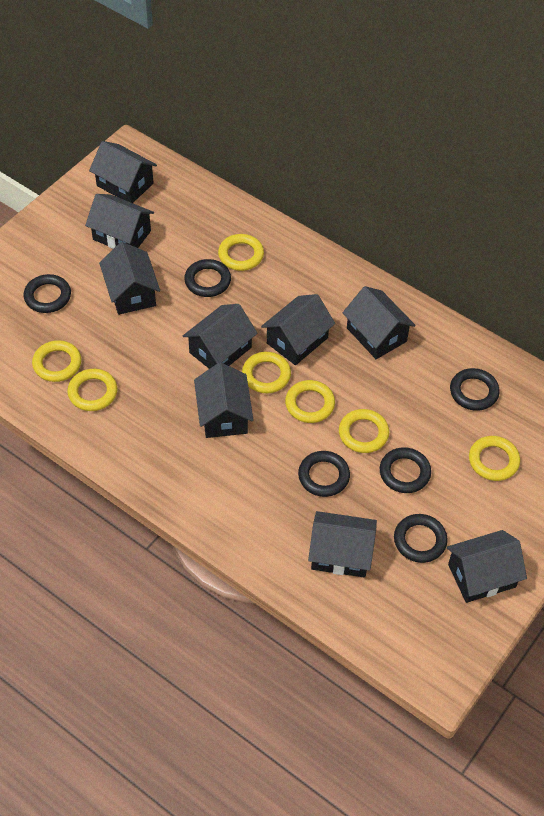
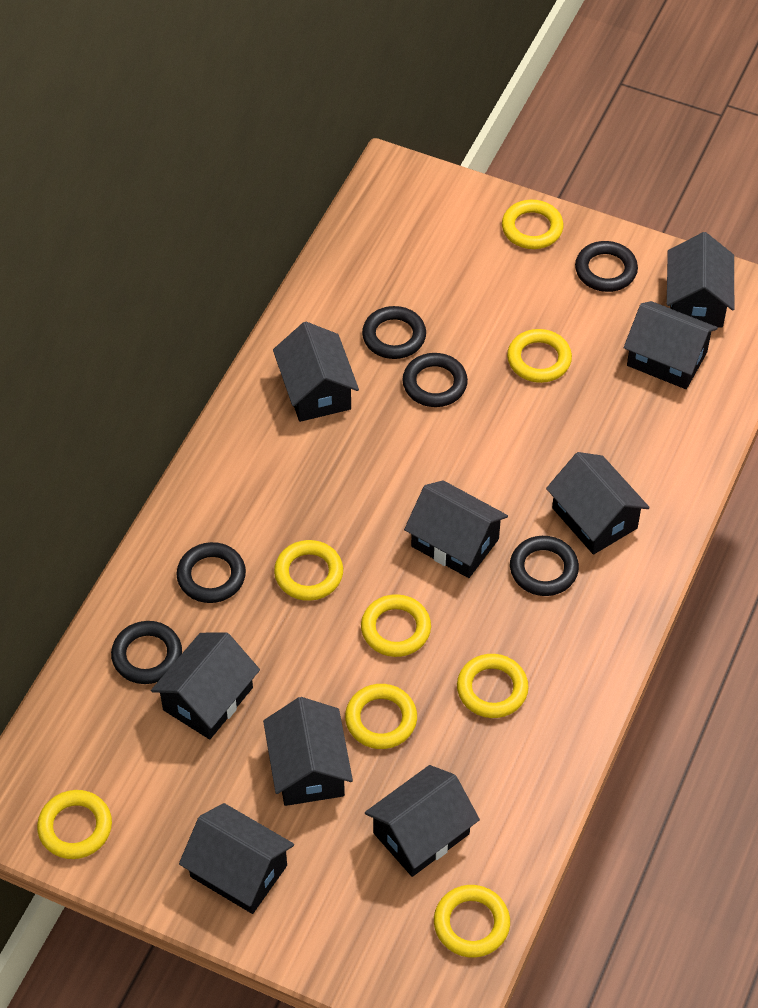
yellow ring: [32,340,81,382] [67,369,117,411] [218,234,264,271] [242,352,291,393] [285,380,335,423] [339,409,389,453] [469,436,520,481] = 7 -> [37,790,112,859] [274,540,343,601] [345,684,417,749] [361,594,431,657] [434,885,510,958] [457,654,529,718] [502,200,564,249] [507,329,572,383] = 8

